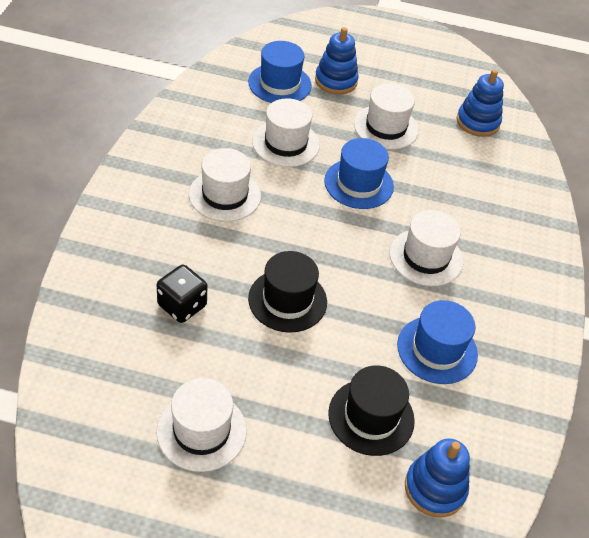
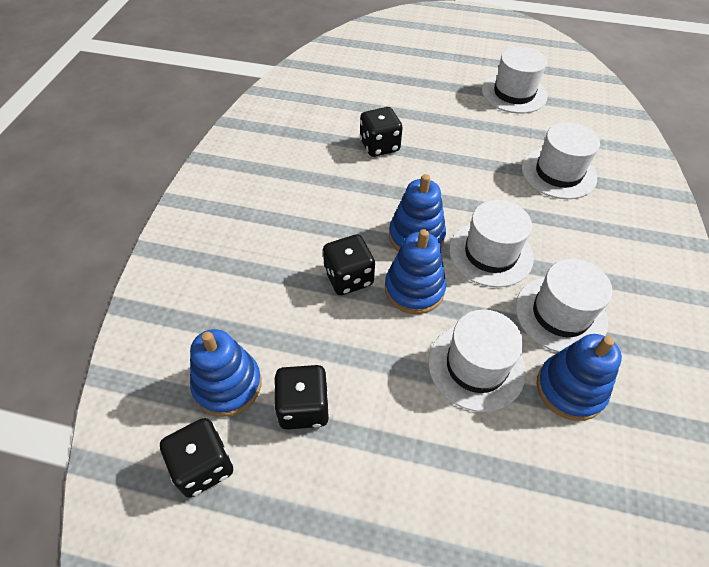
black dice: [157,265,207,323] = 1 -> [160,418,233,497] [274,365,329,430] [323,234,375,295] [360,107,403,157] = 4
black hat: [248,251,327,333] [328,366,415,456] = 2 -> none = 0
blue hat: [248,41,312,103] [324,138,394,209] [397,300,478,384] = 3 -> none = 0
blue stacking toy: [315,27,359,95] [405,438,470,518] [457,69,504,137] = 3 -> [190,329,262,417] [385,229,446,314] [389,174,446,252] [537,334,622,421] = 4

